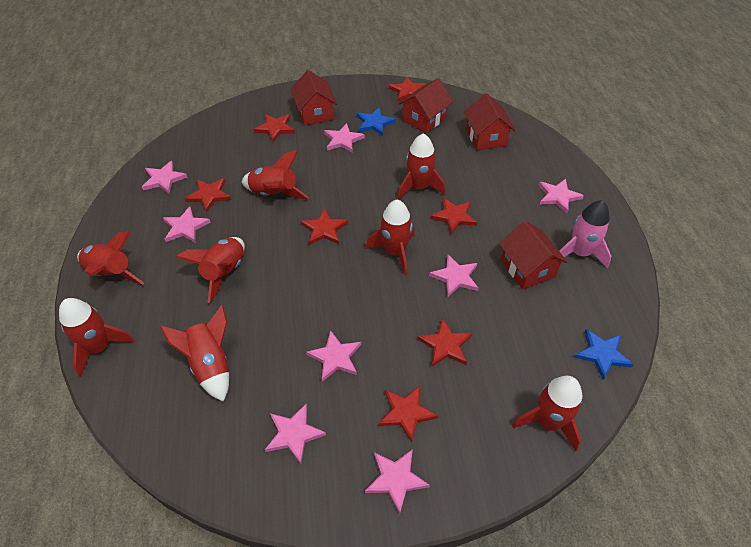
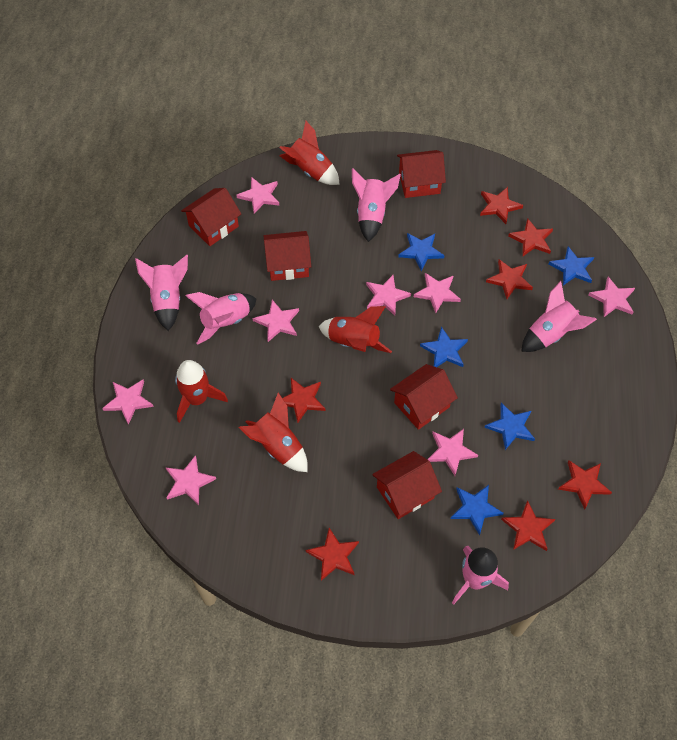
blue star: [357,107,396,136] [574,329,634,380] = 2 -> [398,233,445,271] [420,326,468,367] [451,485,504,535] [484,403,535,450] [548,247,594,285] = 5
pink rocket: [559,200,611,268] = 1 -> [135,255,188,331] [186,292,256,345] [352,168,401,242] [452,546,509,605] [521,281,597,352] = 5
red house: [291,70,337,125] [399,78,453,134] [464,93,515,150] [499,221,567,290] = 4 -> [181,188,241,246] [264,231,311,281] [372,451,442,519] [390,364,458,430] [397,150,446,198] = 5
red rocket: [59,298,135,377] [77,232,144,285] [160,305,229,402] [176,237,245,303] [242,150,309,199] [366,200,415,275] [397,133,445,200] [512,376,582,451] = 8 -> [175,360,228,423] [239,392,308,472] [279,121,340,185] [319,306,392,353] = 4

